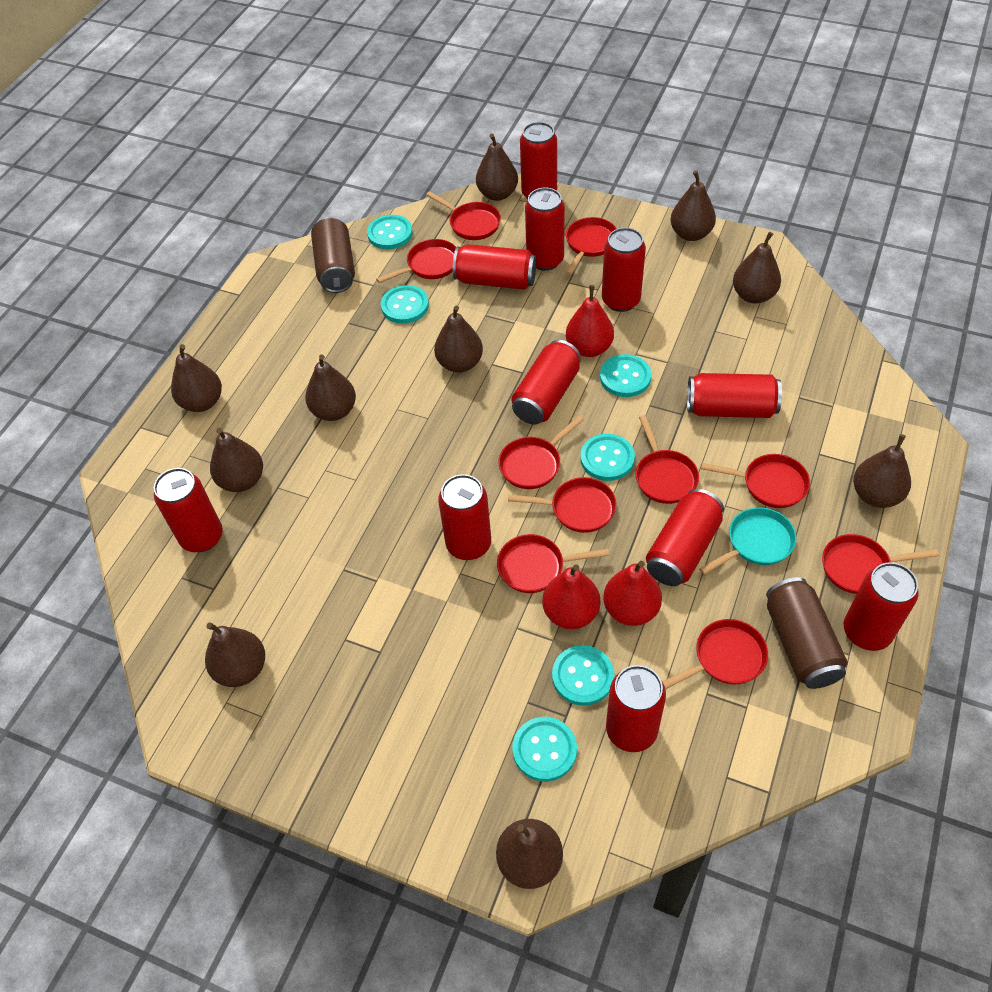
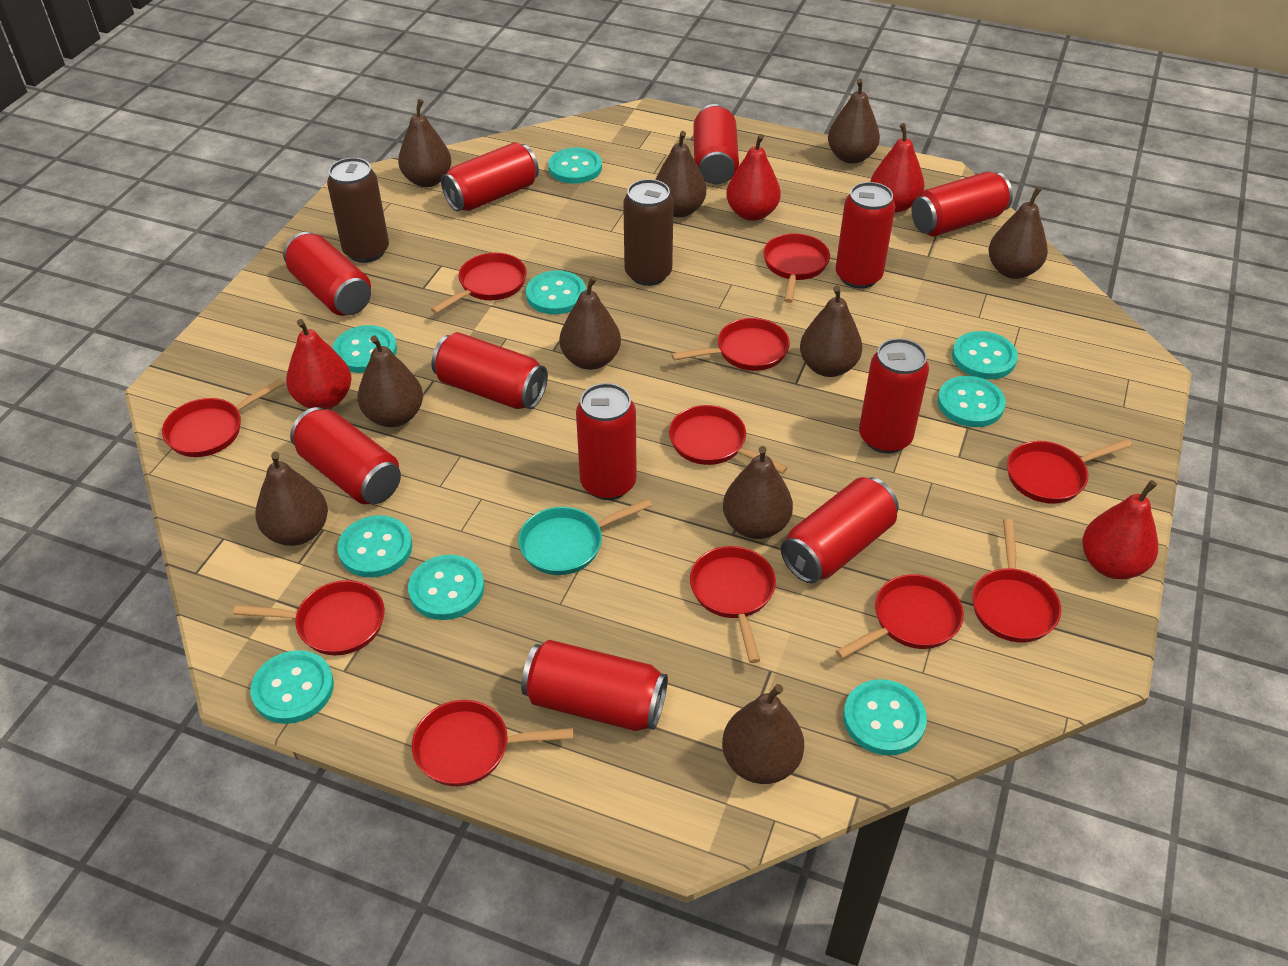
red pan: [376,239,456,283] [426,191,501,240] [497,534,609,593] [498,416,584,489] [508,477,617,533] [565,217,617,275] [636,415,699,504] [662,619,768,690] [701,454,810,508] [822,534,939,594] = 10 -> [162,378,285,457] [233,580,385,655] [412,700,574,786] [431,253,527,314] [669,405,788,474] [671,318,790,371] [690,546,776,663] [763,233,830,303] [836,574,964,659] [972,519,1061,642] [1007,439,1132,504] = 11
red pear: [542,564,600,629] [566,285,614,357] [603,561,662,626] = 3 -> [286,319,352,410] [726,134,781,221] [870,123,925,212] [1082,480,1158,579] = 4
turquoise button: [367,215,412,250] [381,285,429,324] [512,717,577,782] [552,645,614,706] [581,434,635,481] [600,354,651,397] = 6 -> [250,650,334,724] [332,325,397,373] [337,515,412,577] [408,555,484,620] [526,270,586,314] [548,148,602,184] [843,679,927,756] [938,376,1006,427] [952,331,1018,379] = 9

